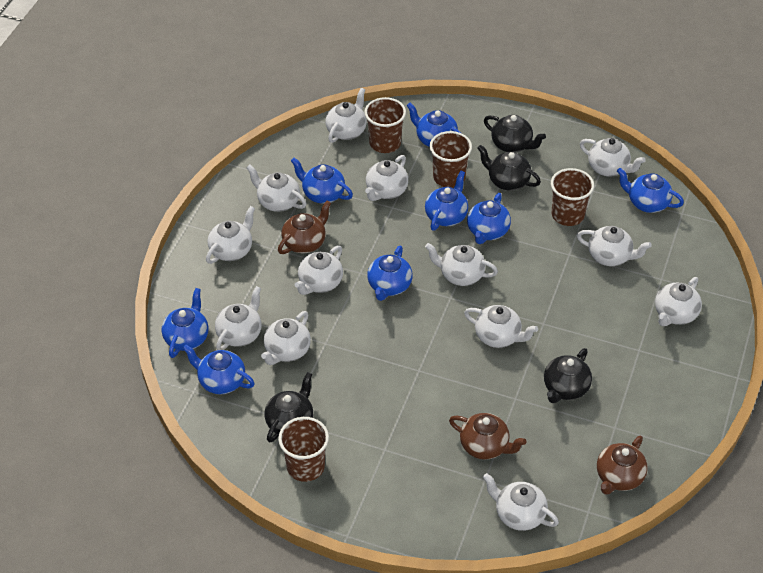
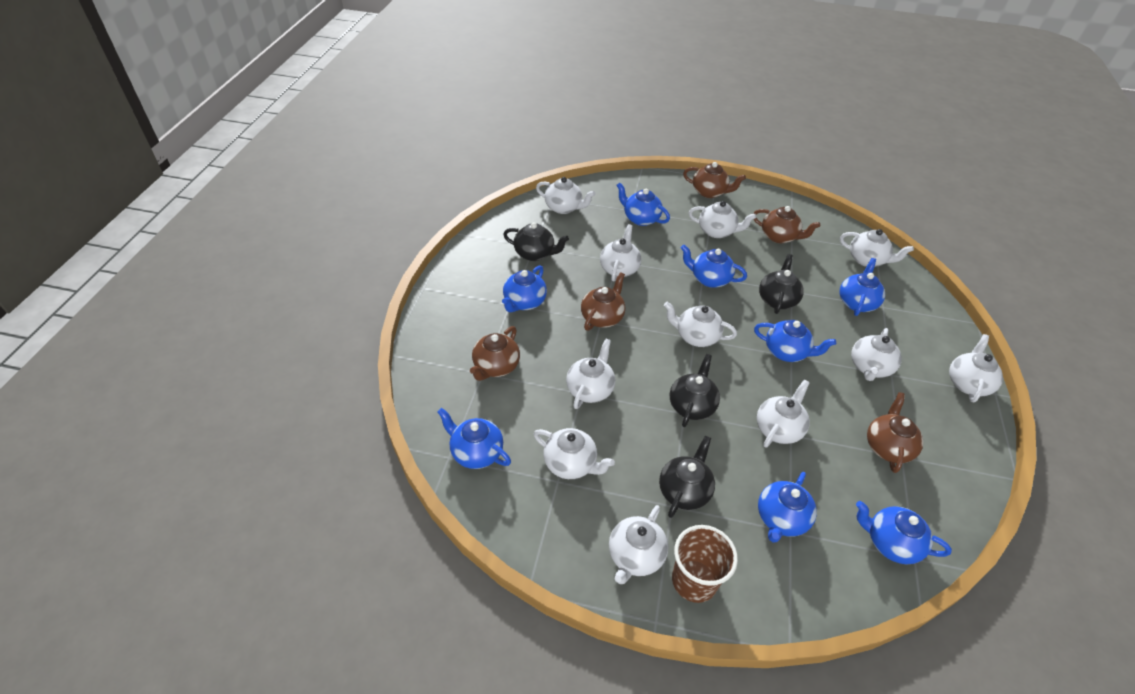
brown cup: [278,417,329,482] [364,97,406,153] [430,131,472,188] [551,168,594,226] = 4 -> [672,525,738,603] = 1
brown teapot: [278,200,331,254] [449,413,527,460] [597,436,648,495] = 3 -> [470,326,520,381] [581,272,625,331] [683,162,746,198] [753,206,820,243] [867,392,923,473] = 5
white teapot: [206,206,255,264] [215,286,262,350] [246,165,307,212] [261,311,311,365] [294,246,343,295] [325,88,367,143] [365,155,408,201] [425,243,498,286] [464,305,538,348] [483,473,559,531] [577,226,652,266] [580,138,646,176] [655,277,702,326] = 13 -> [534,428,615,479] [536,177,595,214] [566,339,615,409] [600,224,642,281] [609,505,668,584] [664,302,737,347] [689,201,756,238] [757,380,810,448] [840,229,914,267] [851,328,902,381] [949,334,1003,402] = 11

